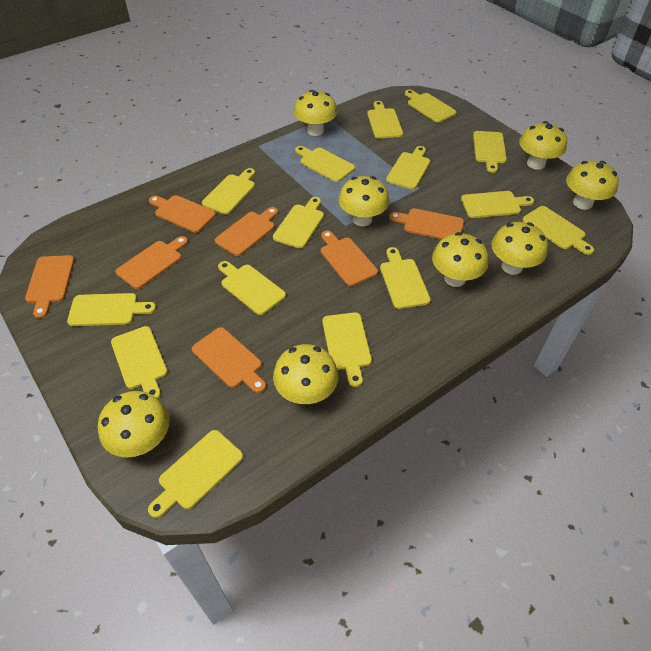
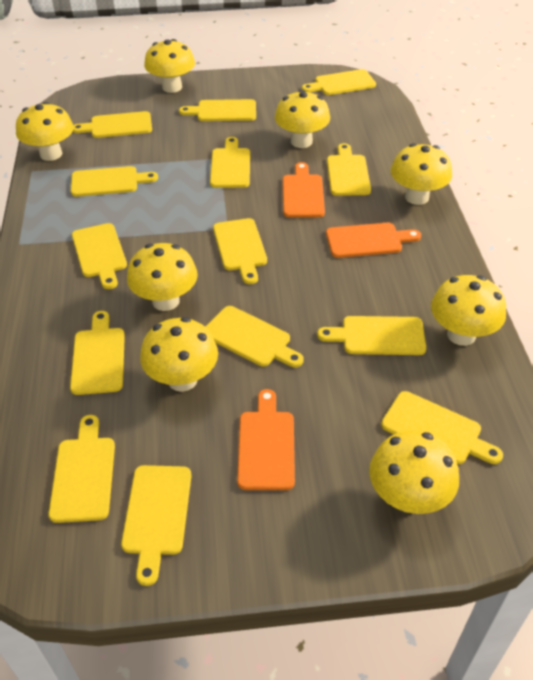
orange cutting board: [25,255,75,318] [115,236,188,289] [149,195,216,233] [192,327,266,393] [215,207,278,256] [321,230,378,286] [389,208,464,239] = 7 -> [237,389,295,490] [283,162,325,218] [326,223,421,258] = 3
yellow cutting board: [67,293,156,326] [111,326,168,399] [148,430,243,518] [202,168,255,214] [218,261,286,315] [273,197,324,249] [295,146,355,182] [322,312,372,387] [367,101,403,139] [380,247,431,309] [386,146,430,189] [405,90,456,123] [461,191,534,218] [473,131,507,173] [522,206,594,255] = 15 -> [48,415,115,523] [70,311,125,395] [71,166,158,197] [72,111,152,138] [72,223,127,289] [121,465,191,586] [179,99,256,121] [205,306,304,367] [210,137,250,188] [213,218,267,284] [302,69,376,95] [317,316,426,355] [327,143,371,196] [381,391,503,464] = 14

